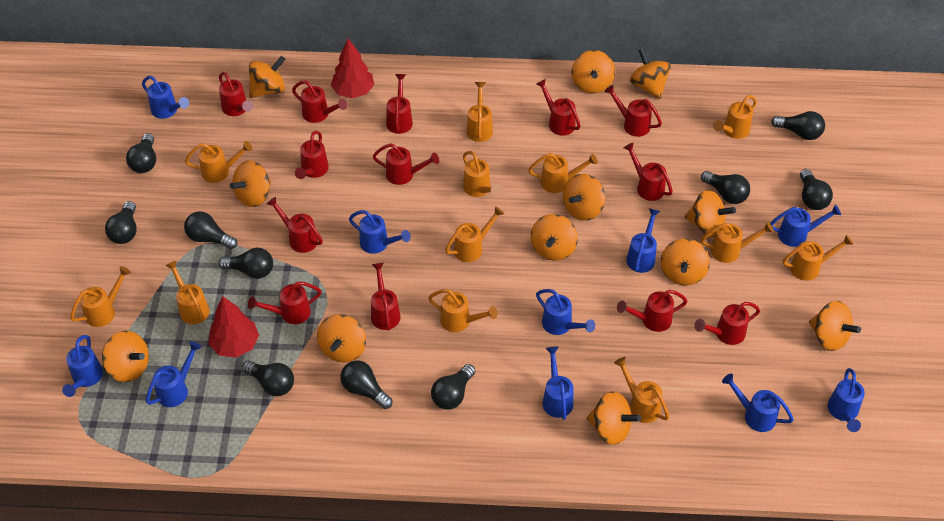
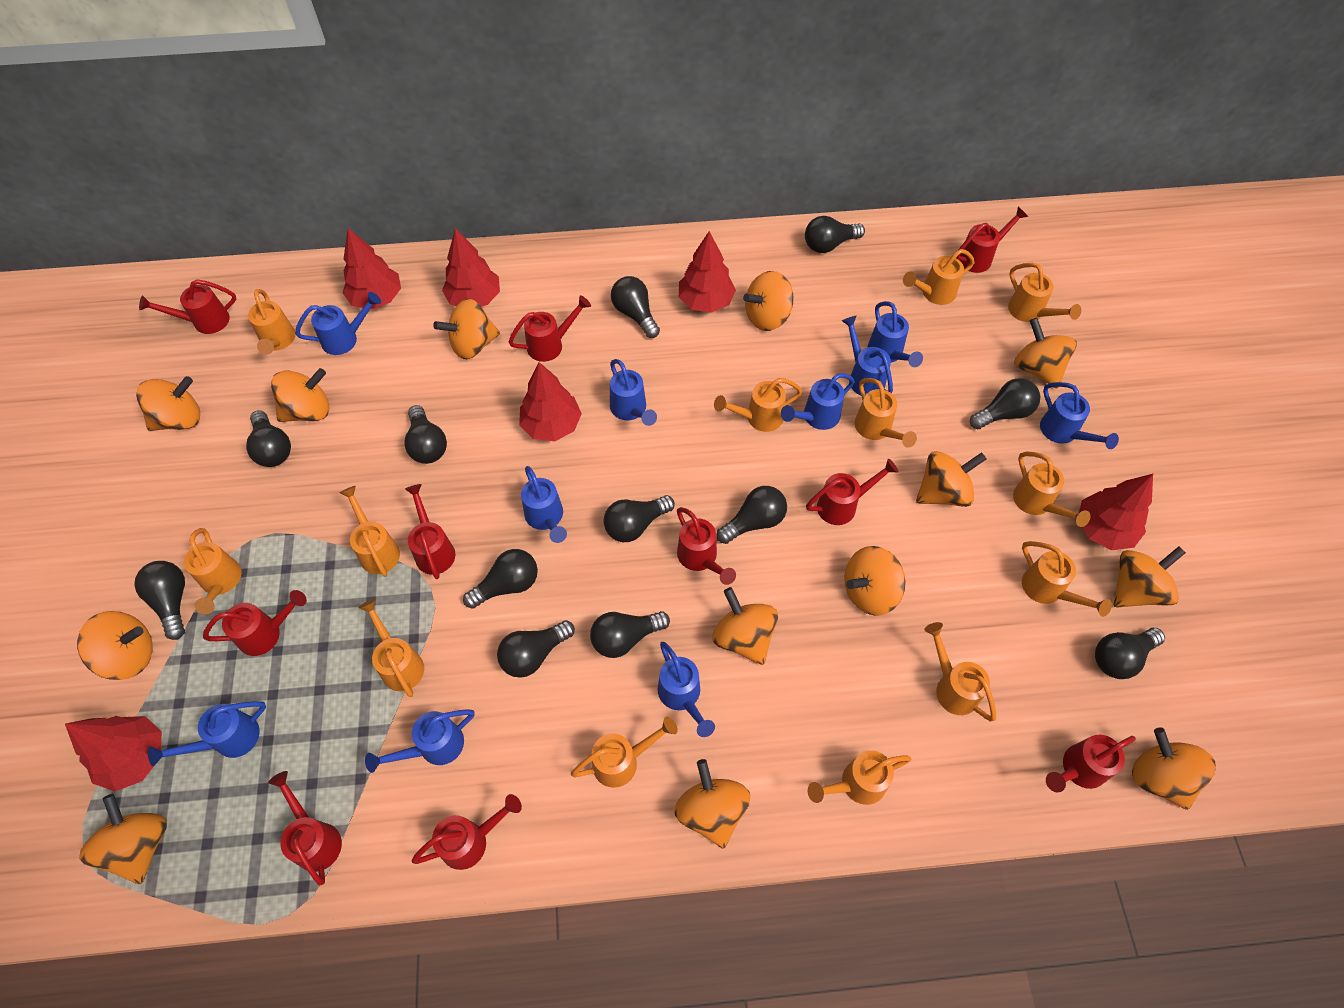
black light bulb: [105,201,137,244] [126,133,156,173] [184,211,237,249] [219,248,273,279] [242,361,294,396] [340,360,392,409] [431,364,475,410] [701,171,750,204] [771,111,825,140] [800,169,833,210] = 10 -> [134,561,185,640] [246,410,291,467] [404,405,447,464] [463,549,538,609] [497,620,575,678] [590,611,670,658] [603,495,675,542] [611,276,660,338] [716,486,787,544] [805,216,865,253] [970,378,1040,429] [1095,628,1165,679] = 12
orange spinning top: [102,331,149,382] [230,161,271,207] [249,56,285,98] [317,314,366,363] [531,214,578,261] [563,174,606,221] [572,50,615,93] [587,391,641,445] [630,48,671,99] [661,239,710,285] [685,190,736,237] [809,301,861,351] = 12 -> [77,611,153,680] [79,794,167,884] [136,376,200,431] [271,368,329,422] [433,299,500,359] [674,759,751,849] [712,587,778,665] [743,271,794,331] [844,546,906,616] [916,451,986,507] [1014,318,1077,389] [1113,546,1186,607] [1132,728,1216,810] = 13
orange watering can: [70,266,131,327] [165,260,210,324] [185,141,253,183] [428,289,498,332] [445,206,504,262] [463,151,502,197] [466,82,493,142] [528,153,598,193] [614,357,669,423] [701,222,774,263] [713,95,757,139] [783,234,853,281] = 12 -> [184,528,241,614] [248,289,296,355] [339,486,400,577] [358,599,424,697] [571,717,678,788] [714,378,802,432] [808,751,912,805] [855,378,917,448] [903,249,975,305] [925,622,996,721] [1008,263,1081,322] [1013,452,1091,527] [1022,541,1112,617] = 13
red tree: [209,296,259,358] [331,38,374,98] = 2 -> [65,716,162,791] [343,228,401,310] [442,228,500,307] [519,362,582,441] [679,231,736,313] [1079,474,1153,550] = 6
red watering can: [219,72,253,116] [248,282,321,324] [267,197,323,253] [292,80,347,123] [295,131,329,179] [371,263,401,330] [373,143,439,185] [386,74,413,134] [536,79,580,136] [604,85,662,137] [617,290,687,332] [623,142,673,201] [694,302,760,345] = 13 -> [139,279,236,334] [203,590,307,656] [268,771,342,885] [405,484,455,579] [412,794,522,870] [508,295,591,362] [677,507,736,585] [806,459,899,525] [956,207,1028,273] [1046,735,1136,792] = 10

